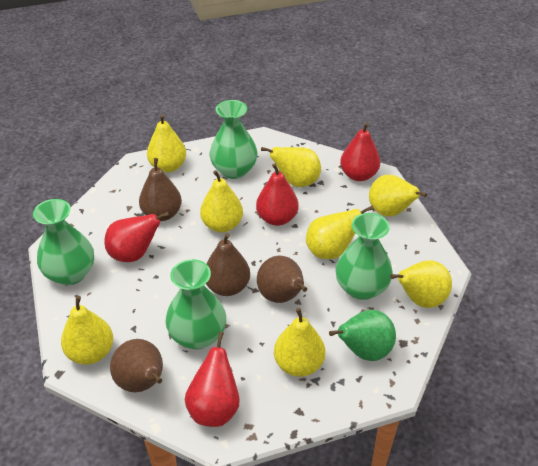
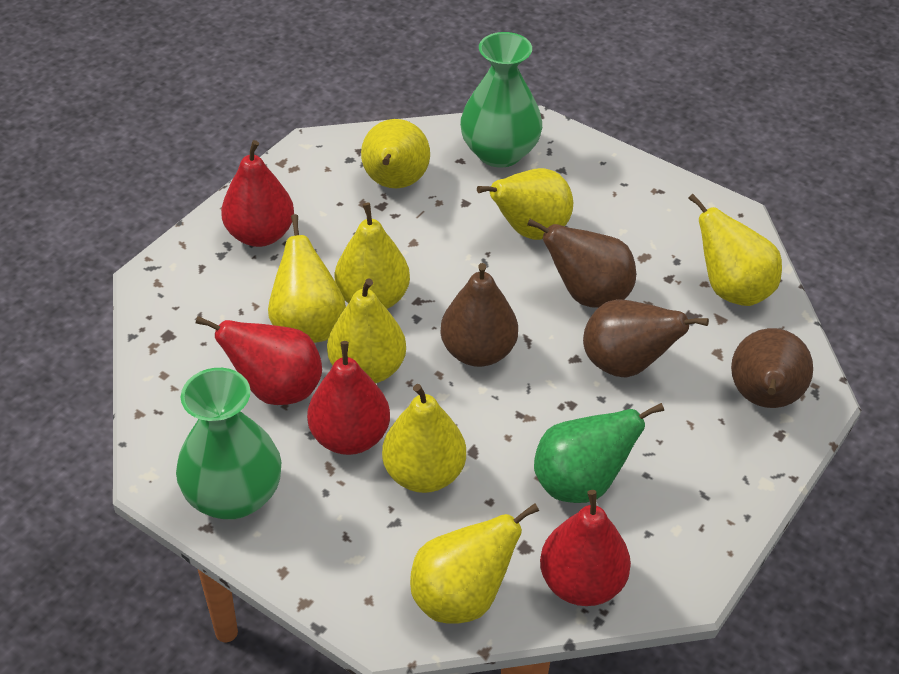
green vase: [33,199,94,285] [165,259,226,349] [210,100,258,179] [335,213,393,300] = 4 -> [176,368,281,519] [460,32,542,168] = 2

